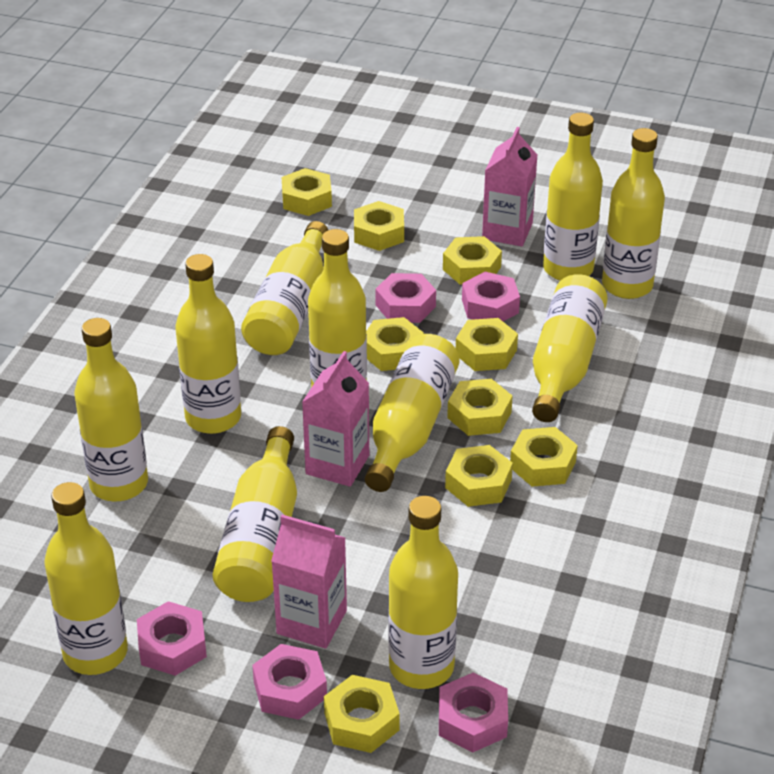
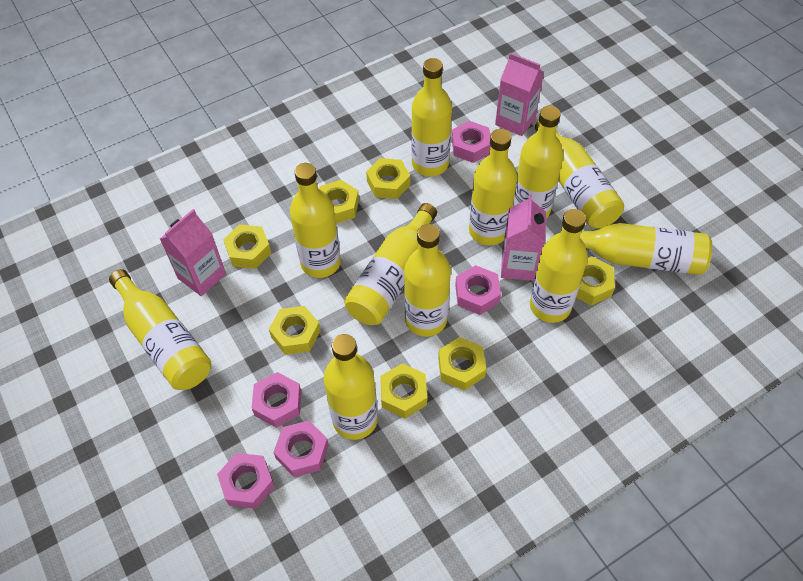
yellow nut: [282,168,332,216] [324,675,400,753] [354,201,404,251] [366,317,424,371] [443,236,502,285] [445,445,513,507] [447,379,513,436] [456,318,518,371] [510,427,578,487] = 9 -> [223,224,271,269] [269,306,320,355] [319,180,359,224] [366,158,410,199] [380,363,427,418] [438,337,486,391] [576,256,615,306] = 7

